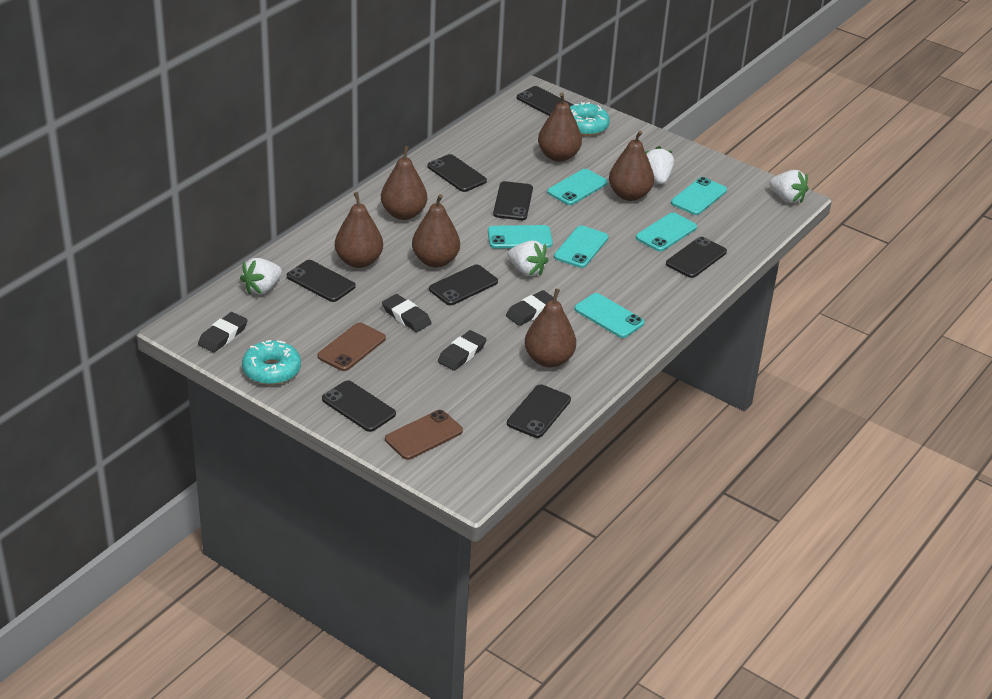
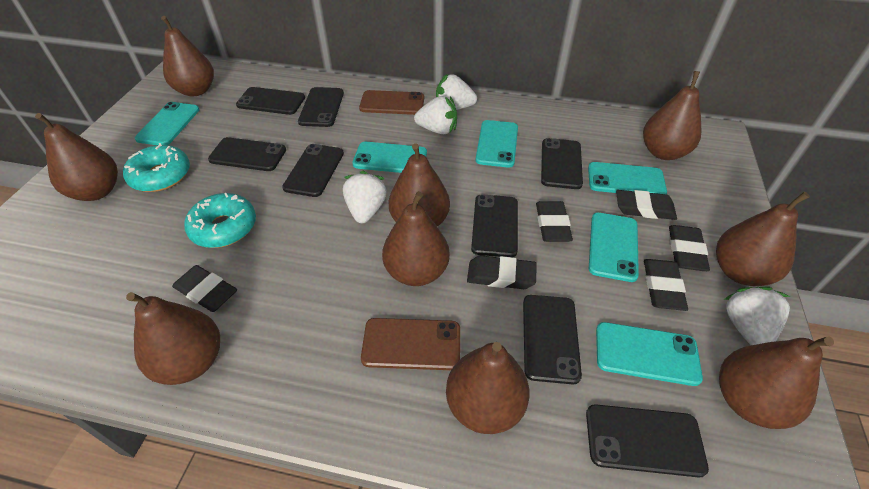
black eraser: [198,312,248,353] [382,294,431,332] [438,330,487,371] [506,290,557,326] = 4 -> [172,265,237,312] [467,255,537,289] [536,201,573,242] [616,190,677,220] [644,259,688,311] [669,225,710,271] = 6
brown pear: [335,192,383,268] [381,146,427,220] [412,194,460,267] [525,289,576,367] [538,93,582,162] [609,131,654,201] = 6 -> [35,113,118,201] [126,292,220,385] [161,16,214,96] [382,191,450,286] [389,143,450,227] [446,342,530,434] [643,71,701,160] [716,192,810,286] [719,336,834,429] = 9

